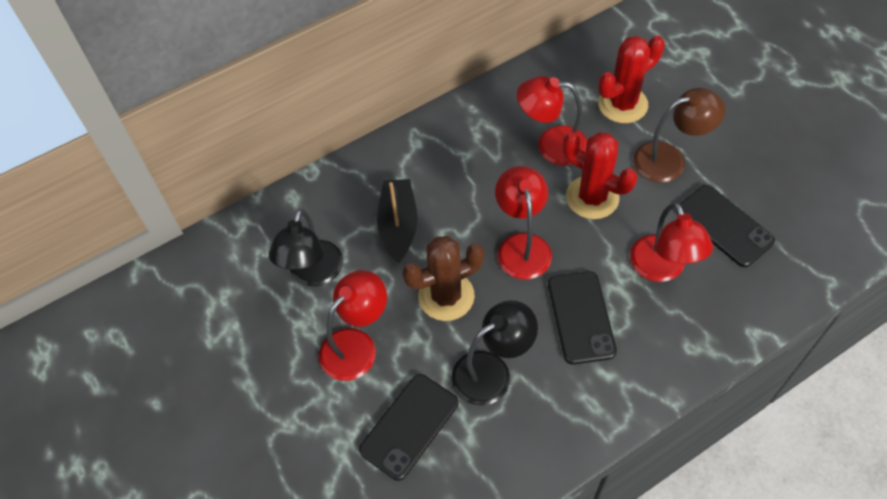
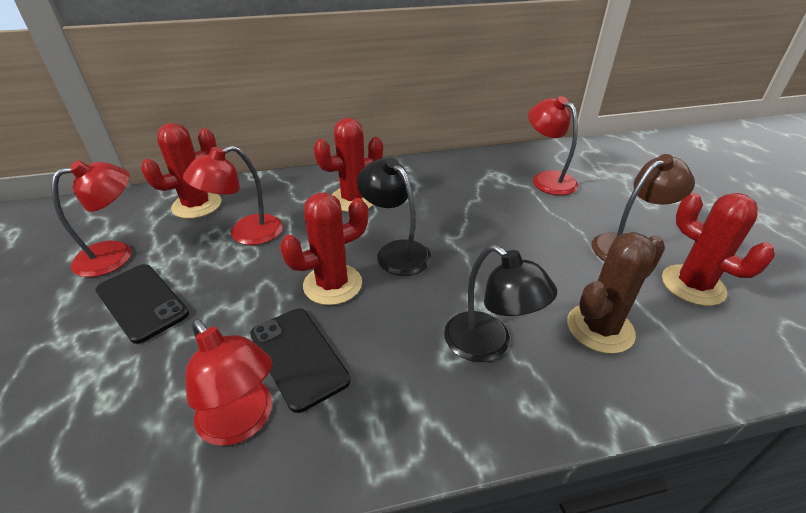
black boat: [377,179,417,263] = 1 -> none = 0
black phone: [359,374,458,481] [548,271,617,364] [677,185,775,267] = 3 -> [95,264,189,344] [250,308,351,413] = 2
red cactus: [563,132,638,219] [598,36,665,123] = 2 -> [141,123,221,219] [280,193,368,305] [314,118,383,212] [662,193,775,306] = 4

